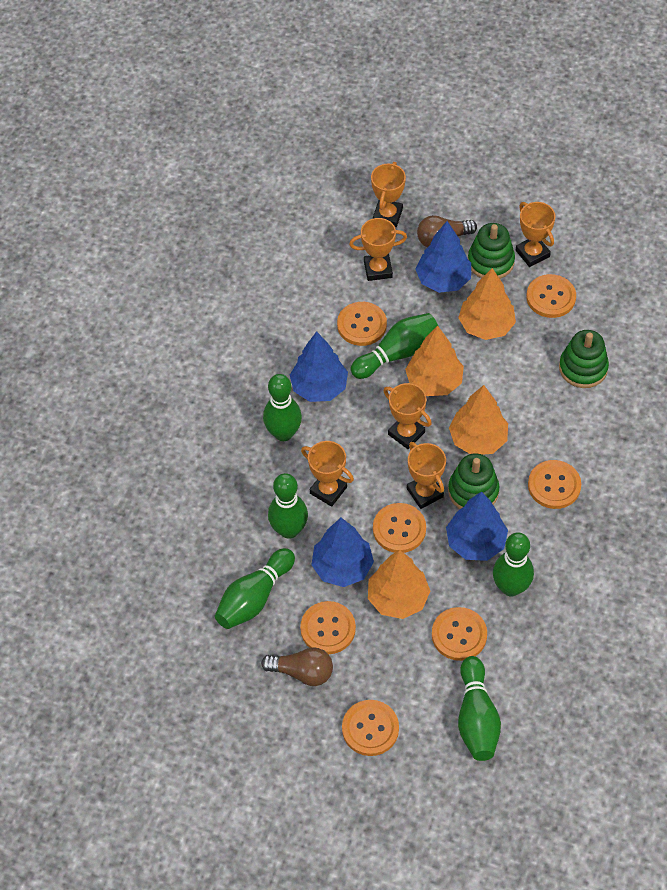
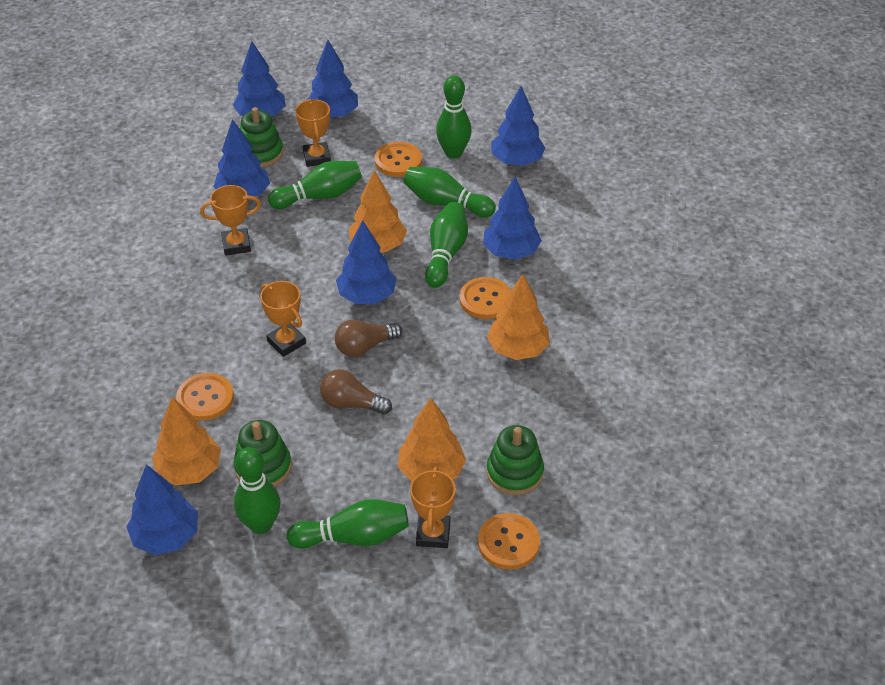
blue tree: [290,331,348,402] [311,518,374,587] [416,221,471,293] [446,492,508,561] = 4 -> [127,464,198,555] [213,119,270,197] [233,41,285,116] [308,40,358,118] [336,220,397,304] [483,176,542,260] [491,86,545,166] = 7
orange button: [300,601,356,654] [337,302,387,346] [342,700,399,756] [373,503,426,553] [432,607,487,661] [526,274,576,318] [528,460,581,509] = 7 -> [176,373,234,421] [374,142,422,177] [459,277,511,319] [478,513,540,570] = 4
orange trophy: [301,441,354,507] [349,218,407,281] [371,162,406,227] [383,383,432,449] [407,442,446,509] [516,202,556,267] = 6 -> [200,185,261,256] [260,281,306,357] [295,99,331,167] [410,466,456,548] = 4

